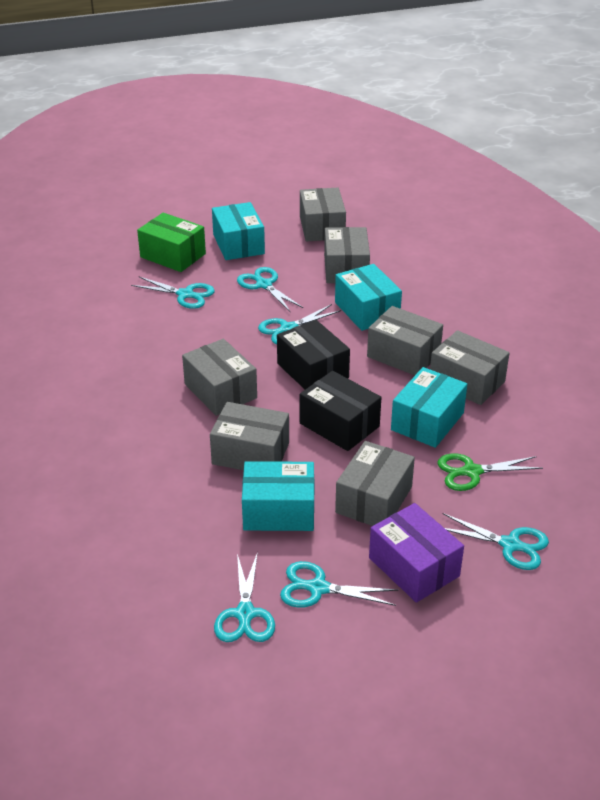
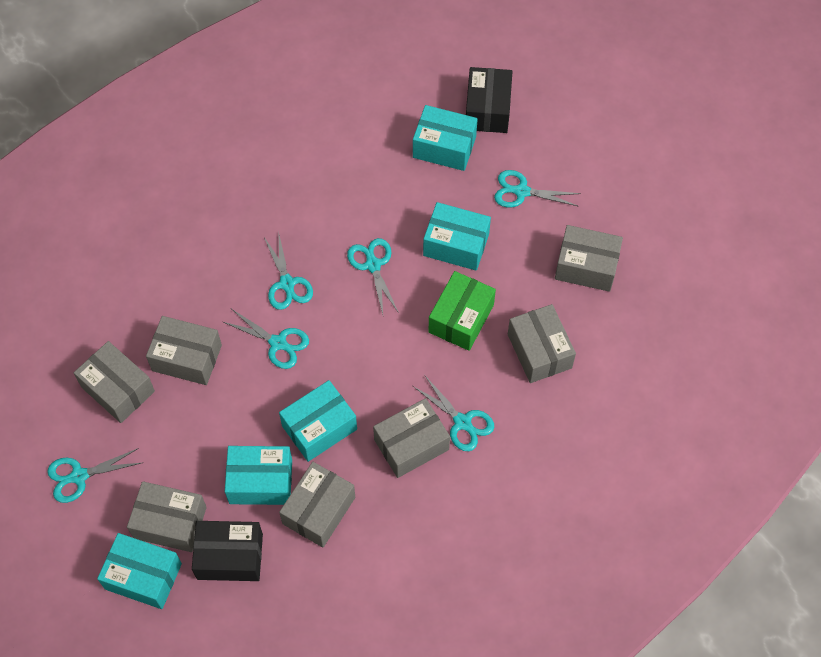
green scissors: [437,453,543,491] = 1 -> none = 0
purple box: [369,503,464,603] = 1 -> none = 0
turquoise box: [212,202,265,260] [242,461,315,531] [335,264,402,331] [391,367,467,448] = 4 -> [97,533,182,609] [225,446,292,505] [279,380,357,462] [413,105,478,171] [423,202,491,271] = 5

